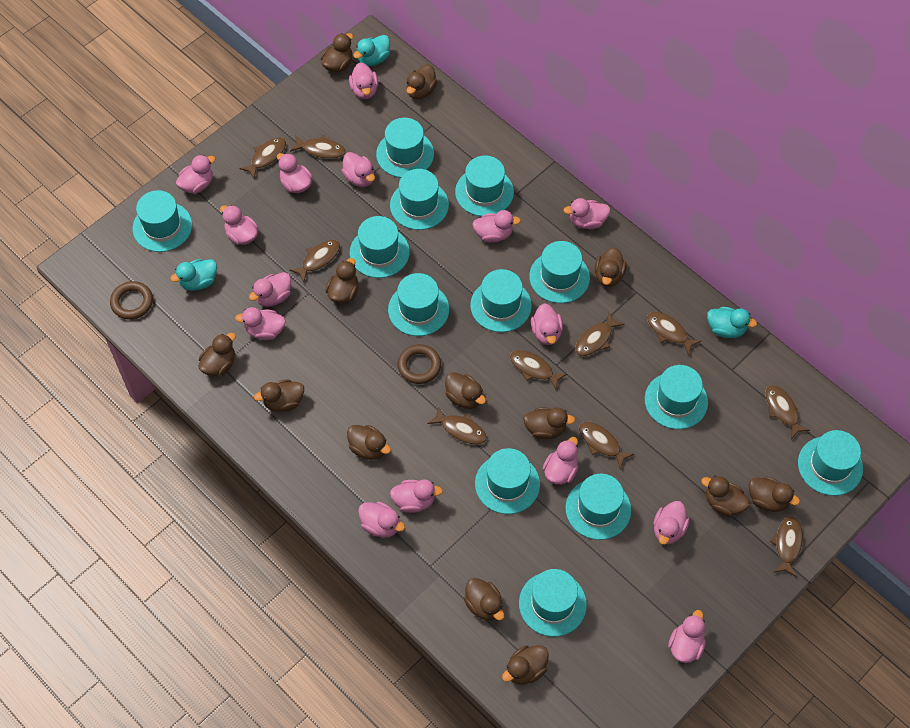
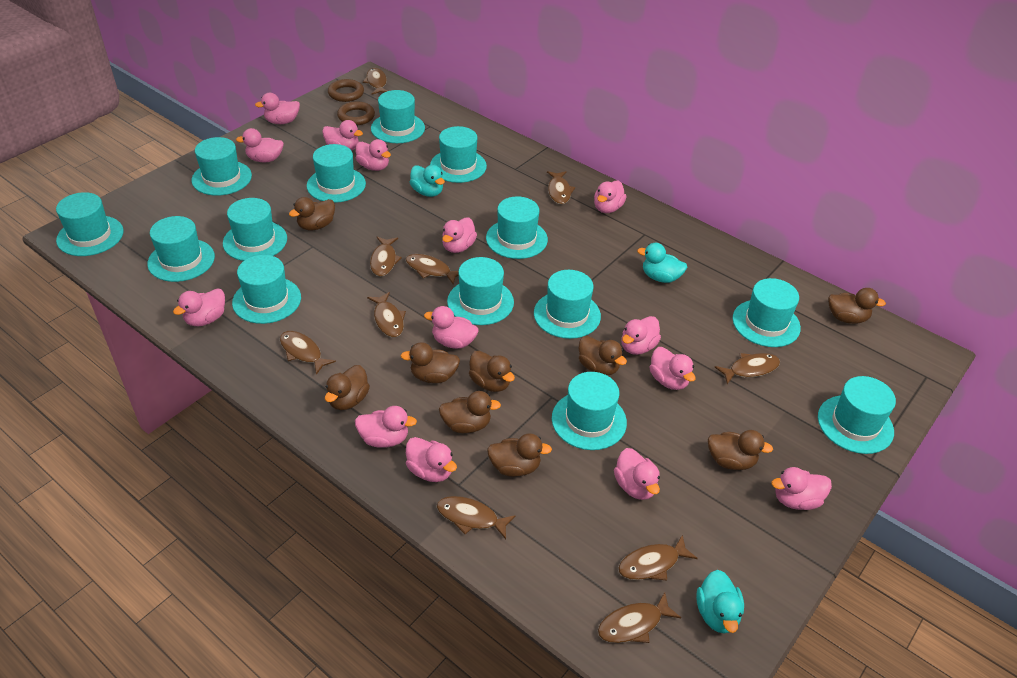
brown duck: [199,333,236,376] [254,379,304,412] [321,33,353,73] [325,258,359,303] [347,425,391,460] [406,64,437,99] [445,372,486,409] [464,578,504,621] [502,645,549,685] [523,407,575,439] [595,247,627,287] [701,476,750,517] [749,477,800,512] = 13 -> [289,197,335,230] [325,365,370,410] [401,342,460,383] [439,391,501,433] [469,351,515,392] [487,433,552,477] [578,336,627,375] [708,430,773,470] [828,288,886,324] = 9
pink duck: [176,155,215,194] [220,205,258,245] [235,307,286,340] [249,272,291,307] [277,153,313,193] [342,152,375,187] [349,62,378,99] [358,502,405,538] [390,479,443,513] [472,210,521,243] [531,303,563,345] [543,437,578,485] [563,198,610,229] [653,501,689,545] [668,610,706,663] = 15 -> [173,288,225,326] [236,128,284,162] [255,93,300,124] [322,120,363,151] [355,406,417,448] [356,139,391,171] [406,437,457,482] [424,306,478,349] [442,217,477,253] [594,180,627,213] [614,448,660,500] [622,316,661,355] [650,347,696,390] [771,467,832,510] = 14
turquoise hat: [132,190,192,252] [349,216,410,278] [376,118,434,178] [388,273,449,336] [390,169,449,230] [455,156,514,216] [470,269,532,332] [475,448,540,514] [519,569,587,637] [529,241,590,303] [565,474,631,540] [645,365,708,429] [798,430,863,496] = 13 -> [56,192,124,256] [147,216,215,282] [192,137,252,196] [223,198,287,261] [232,255,301,324] [307,144,366,203] [371,90,425,143] [430,126,487,183] [447,257,514,325] [486,196,548,259] [534,270,601,339] [552,372,627,450] [733,278,801,347] [818,376,896,454] = 14

